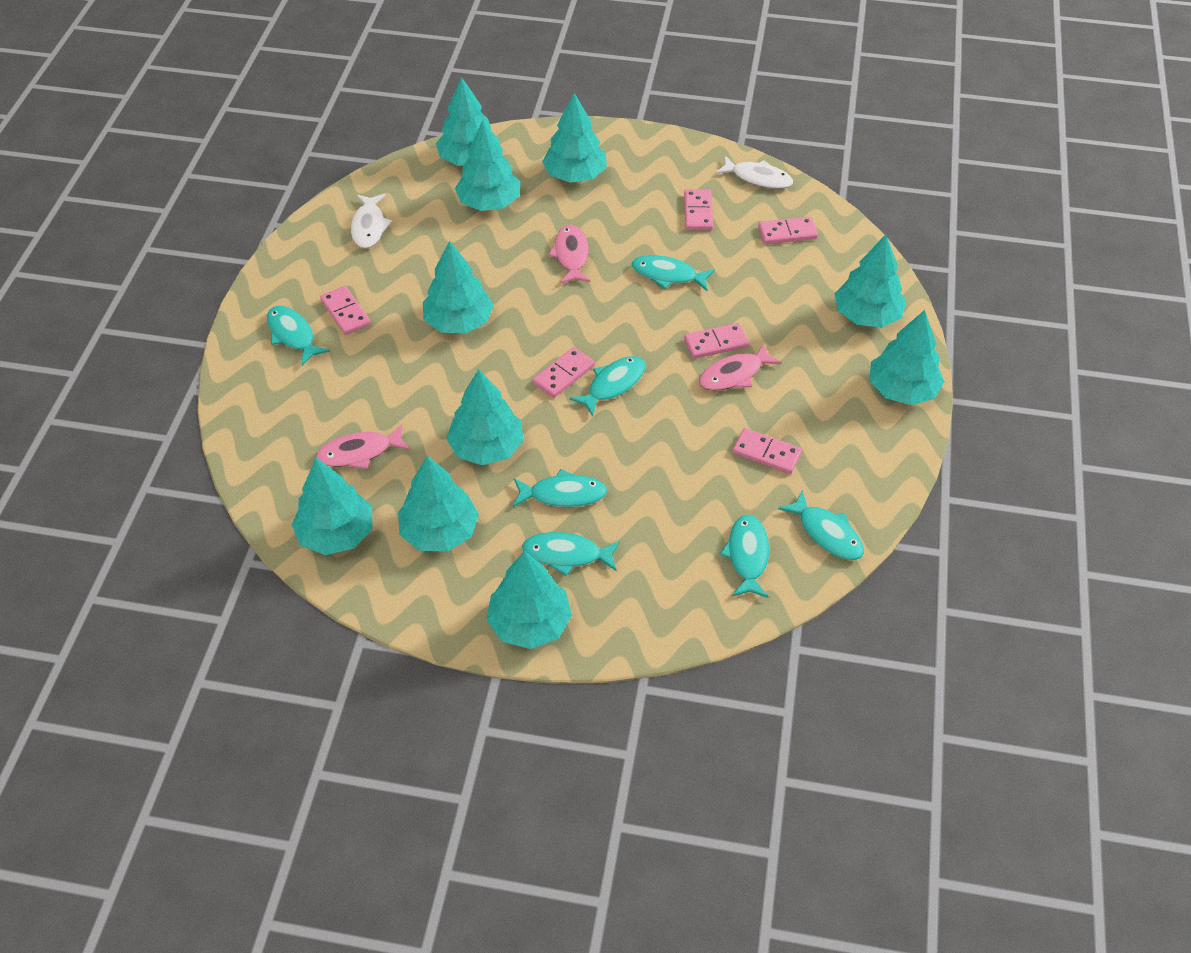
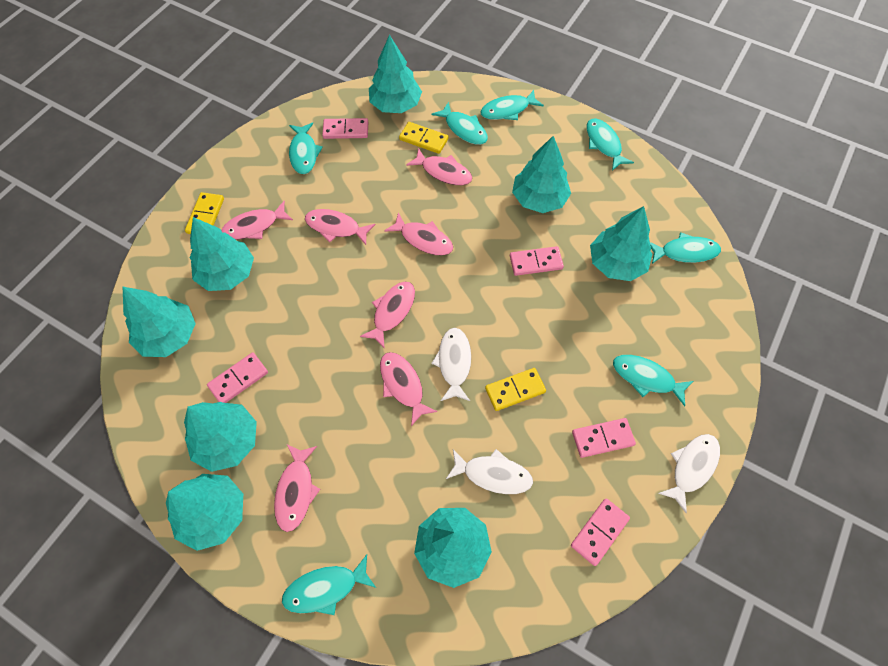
pink domino: [320,286,371,335] [533,347,595,398] [684,189,713,230] [684,323,749,359] [732,428,802,474] [758,217,818,244] = 6 -> [207,353,268,403] [322,118,368,139] [510,246,564,276] [571,498,630,566] [572,418,636,458] = 5
pink fish: [316,424,410,469] [548,225,590,284] [699,343,782,391] = 3 -> [221,201,293,240] [274,445,320,532] [305,209,376,245] [360,282,415,349] [380,352,438,426] [384,213,453,255] [406,148,472,185] = 7
turquoise tree: [291,458,372,555] [398,456,479,552] [423,240,494,334] [436,77,500,166] [446,369,524,465] [455,121,521,211] [486,551,572,649] [542,93,607,183] [835,234,906,328] [869,310,944,405] = 10 -> [123,287,196,357] [166,474,243,551] [184,402,257,472] [190,217,254,291] [369,35,422,113] [414,508,492,588] [512,136,571,213] [590,206,652,281] = 8
white fish: [351,194,392,248] [715,156,793,189] = 2 -> [431,328,471,401] [446,449,533,494] [658,434,720,513] = 3
yellow domino: none = 0 -> [185,192,224,234] [399,122,449,154] [485,368,546,411] = 3

